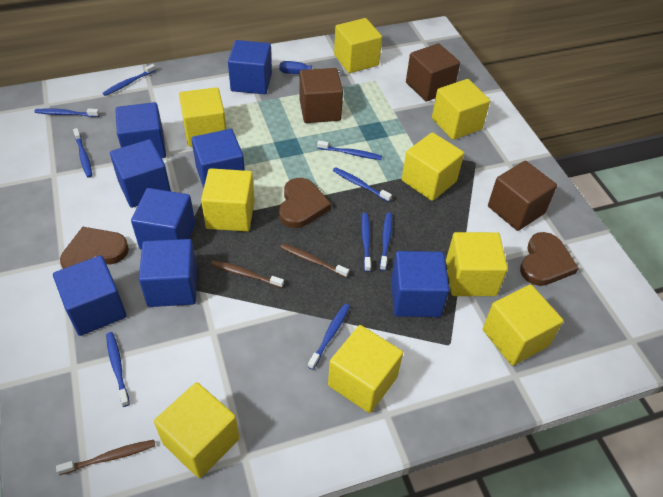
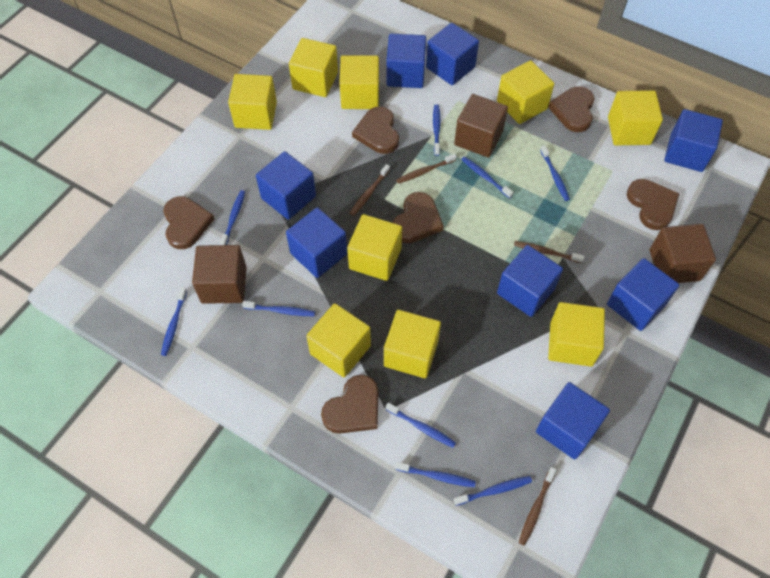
blue screwdriver: [279,61,343,74] = 1 -> none = 0
brown heart: [60,227,129,269] [279,178,331,228] [520,232,579,286] = 3 -> [163,196,214,249] [321,375,378,434] [352,107,399,154] [393,192,444,243] [548,86,594,132] [627,179,679,230] = 6
brown toothbrush: [56,440,155,475] [211,260,284,288] [280,244,349,278] = 3 -> [350,164,390,216] [396,153,457,184] [514,241,584,263] [519,467,556,546] = 4

